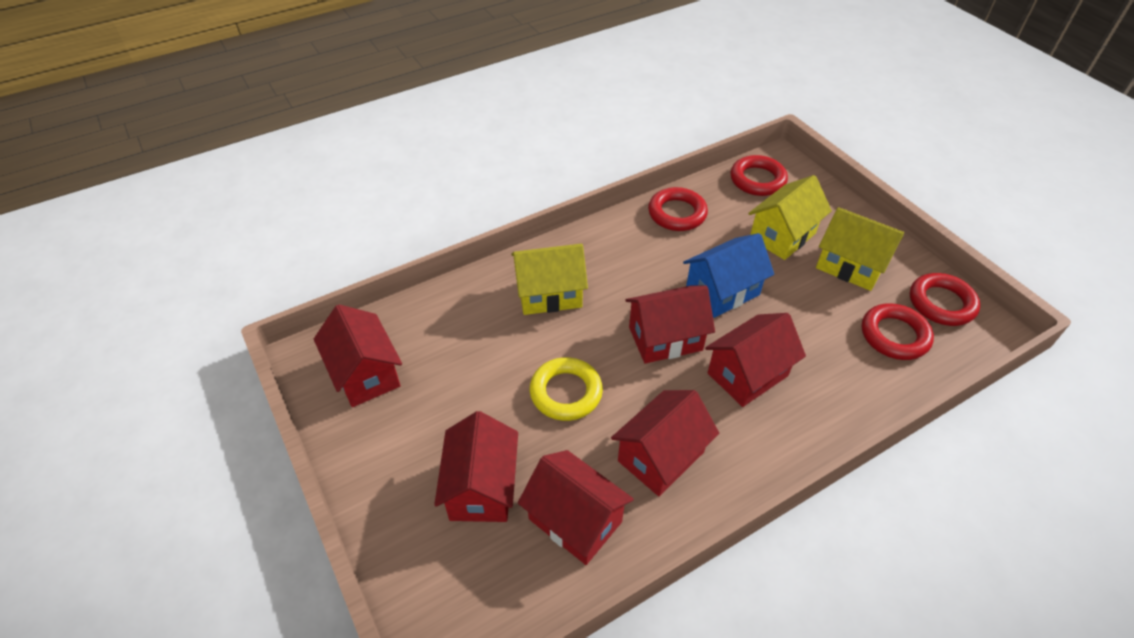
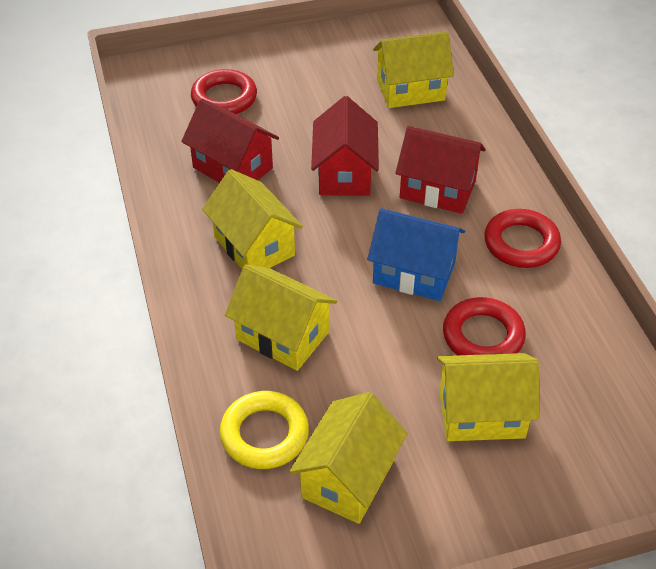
red house: [314,304,402,407] [434,411,518,522] [518,450,634,565] [611,390,719,496] [626,286,715,364] [705,313,806,407] = 6 -> [181,99,279,183] [311,96,379,196] [395,126,486,214] = 3
red ring: [648,187,708,231] [730,155,788,196] [862,303,934,360] [910,273,980,326] = 4 -> [191,69,257,114] [443,297,526,355] [484,209,561,268] = 3
yellow house: [511,244,588,315] [748,175,832,260] [816,207,904,291] = 3 -> [202,169,303,269] [225,265,337,371] [289,392,408,524] [373,31,454,108] [437,353,540,441] = 5

